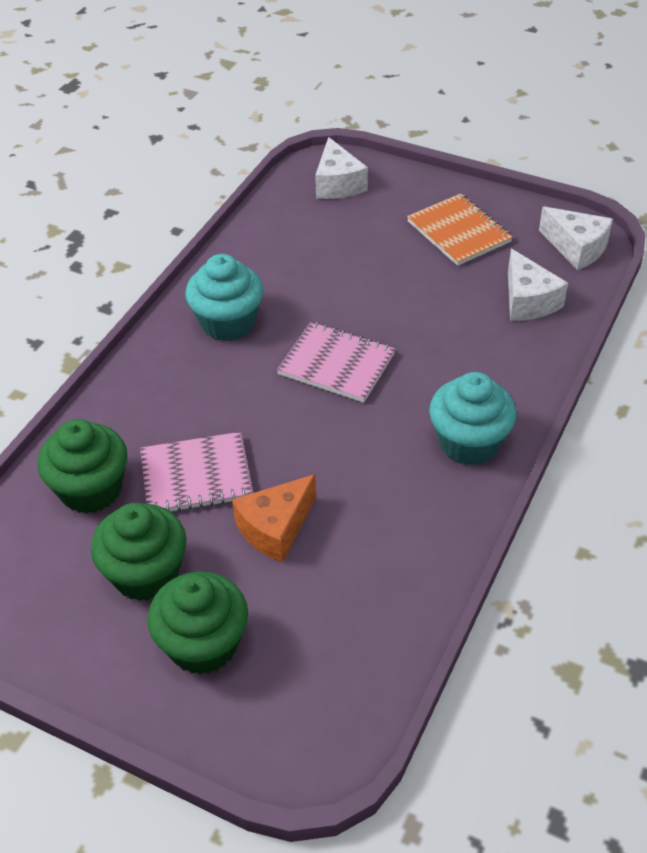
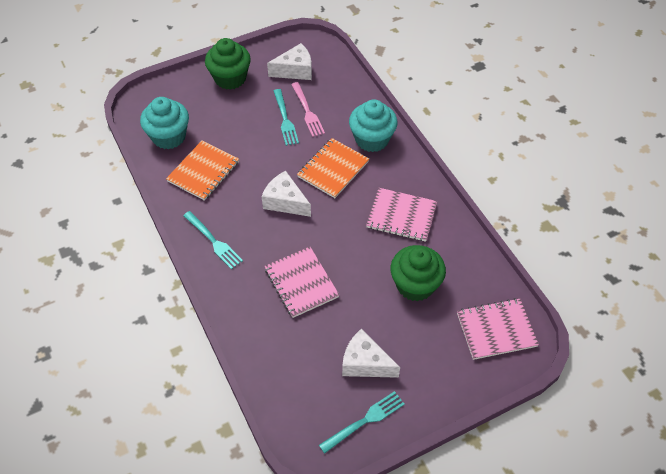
green cupcake: [38,419,127,514] [91,503,186,601] [147,571,248,675] = 3 -> [205,38,251,90] [390,245,446,301] = 2
orange cheese: [232,474,316,563] = 1 -> none = 0
orange notebook: [407,194,513,266] = 1 -> [166,141,239,201] [297,138,369,198] = 2
pink fork: none = 0 -> [291,82,325,137] = 1
pink notebook: [140,432,253,512] [277,322,395,403] = 2 -> [264,247,339,318] [366,188,438,242] [457,298,539,360] = 3
turquoise fork: none = 0 -> [183,211,243,269] [274,89,299,146] [319,391,405,454] = 3

